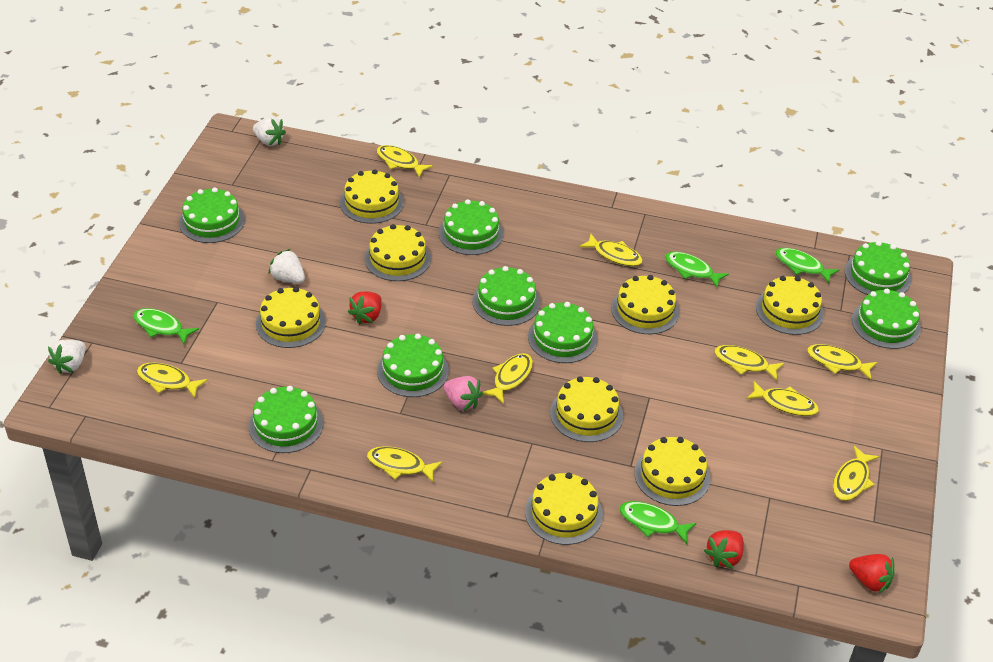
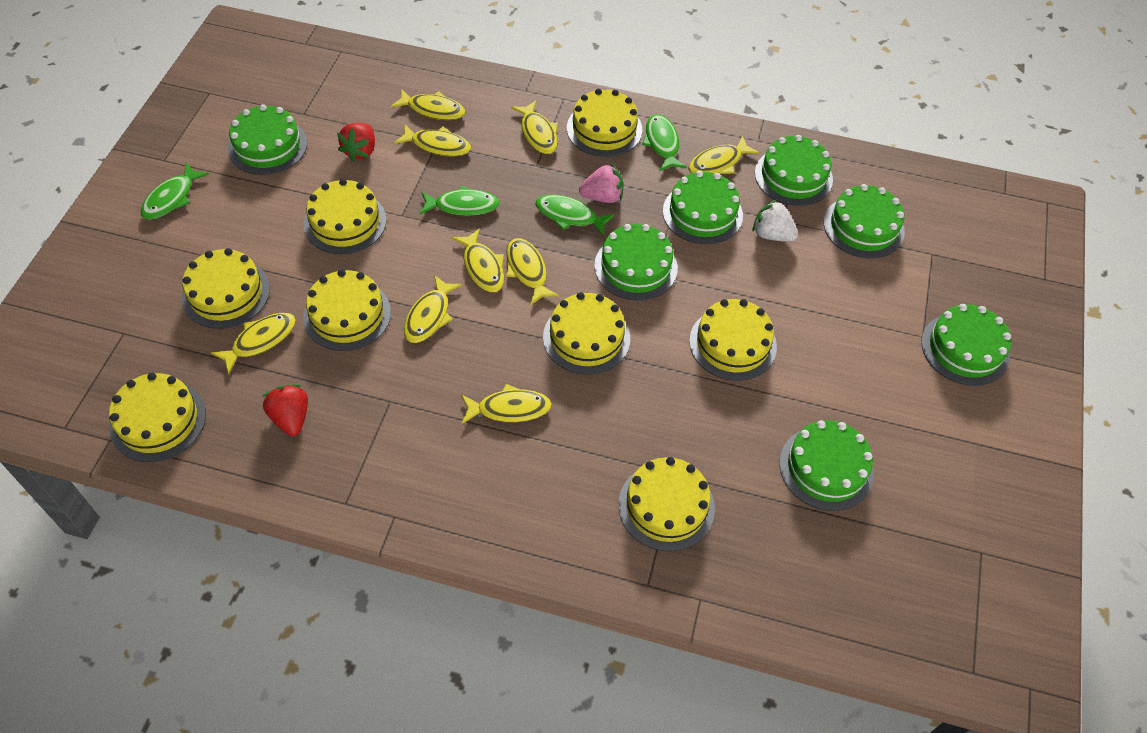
green cake: [179,187,245,243] [248,386,323,453] [377,334,449,397] [439,199,504,255] [472,266,540,326] [528,302,598,363] [845,241,912,295] [852,289,921,349] = 8 -> [228,104,307,175] [594,224,678,301] [663,171,743,245] [755,135,833,206] [779,420,874,511] [824,184,905,258] [921,304,1011,386] = 7
red strawberry: [348,291,382,325] [704,530,744,569] [849,554,894,593] = 3 -> [262,384,308,436] [337,123,375,162] = 2
white strawberry: [48,339,86,374] [253,117,286,146] [269,249,305,283] = 3 -> [753,199,798,242] = 1

